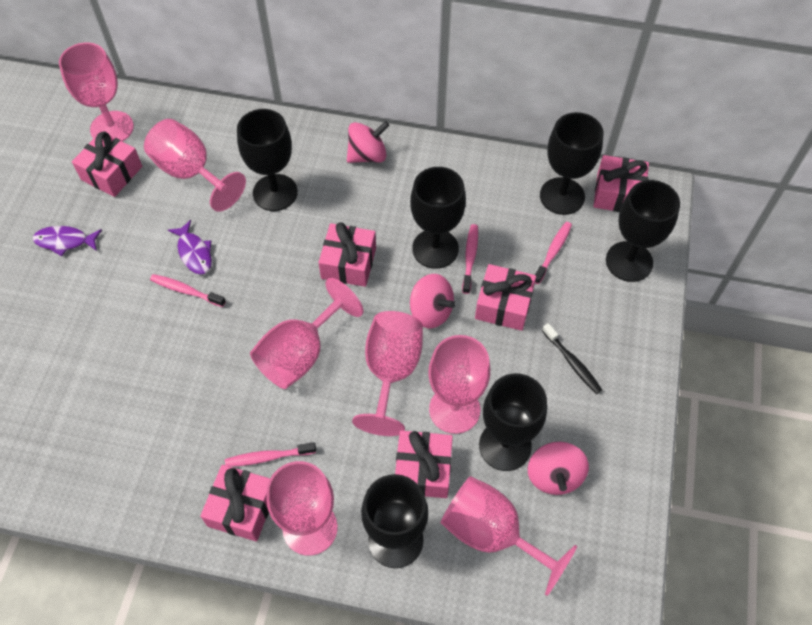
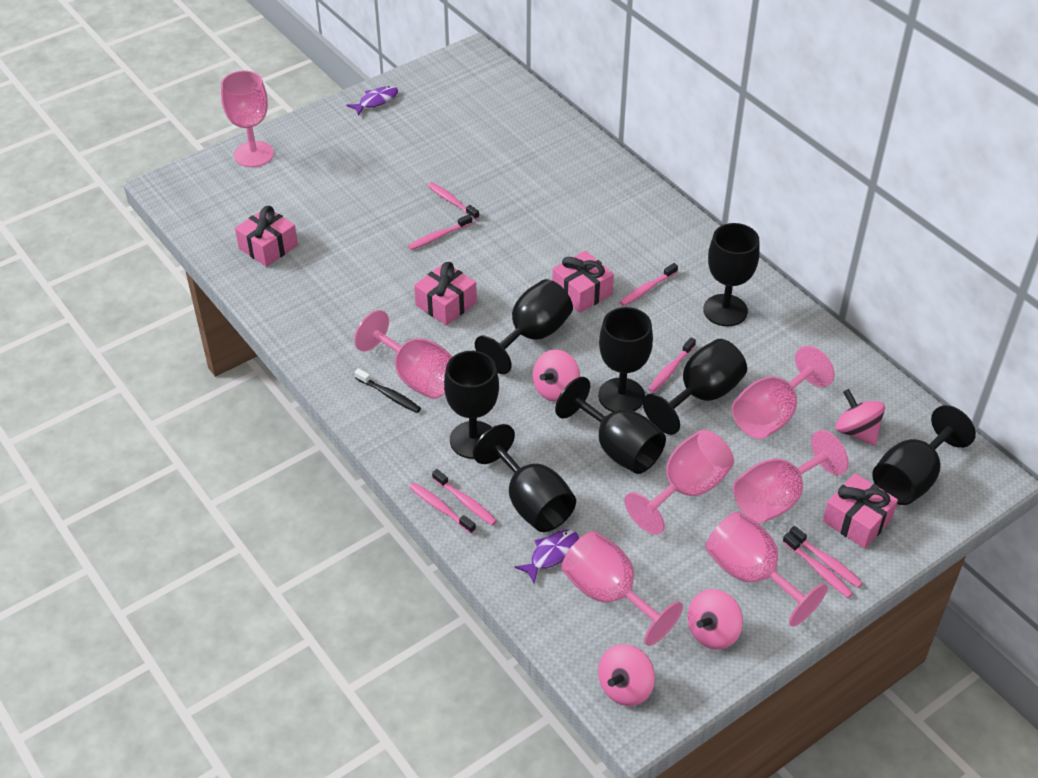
black goblet: [237,109,298,211] [361,474,428,568] [410,167,466,269] [479,374,547,471] [540,112,603,215] [606,180,680,282] = 6 -> [444,351,499,459] [473,424,576,532] [475,279,573,374] [555,377,666,474] [598,307,653,412] [643,339,747,435] [703,223,760,326] [872,405,976,505] = 8
pink gift: [72,131,142,197] [200,465,270,541] [318,222,376,287] [395,431,453,498] [475,264,536,331] [593,155,649,212] = 6 -> [235,206,298,267] [414,262,477,326] [552,250,614,313] [823,473,898,549] = 4
pink spinning top: [347,121,389,163] [410,274,456,328] [528,442,589,495] = 3 -> [533,349,580,402] [598,644,655,706] [688,589,743,650] [835,389,885,446] = 4
pink toothbrush: [150,274,226,307] [225,442,316,467] [462,224,478,294] [535,222,572,284] = 4 -> [408,214,472,250] [409,483,476,534] [428,182,479,220] [432,469,497,526] [620,263,678,306] [648,338,696,393] [782,532,853,598] [789,526,863,588] = 8

